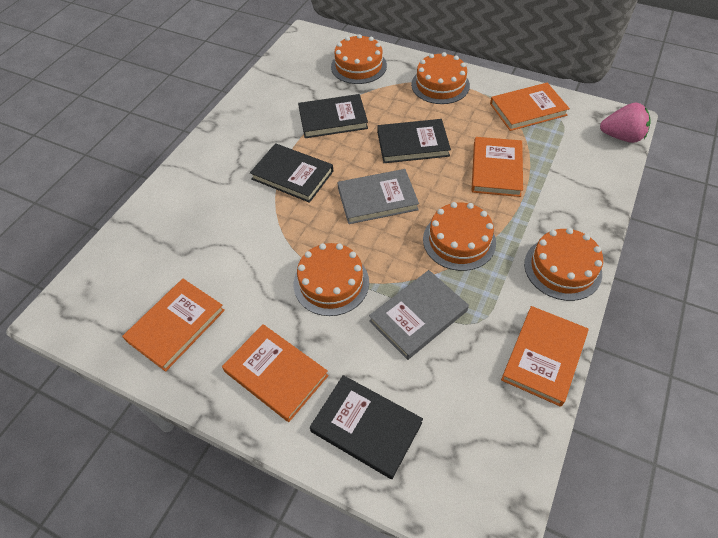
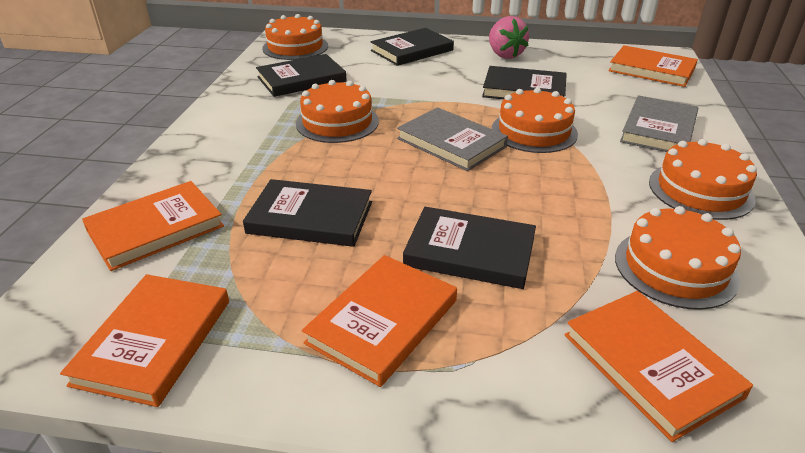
black book: [250,143,333,203] [298,94,368,138] [310,375,423,479] [377,119,451,163] = 4 -> [243,179,372,247] [256,54,347,97] [370,28,454,66] [403,207,536,289] [482,66,567,99] = 5

